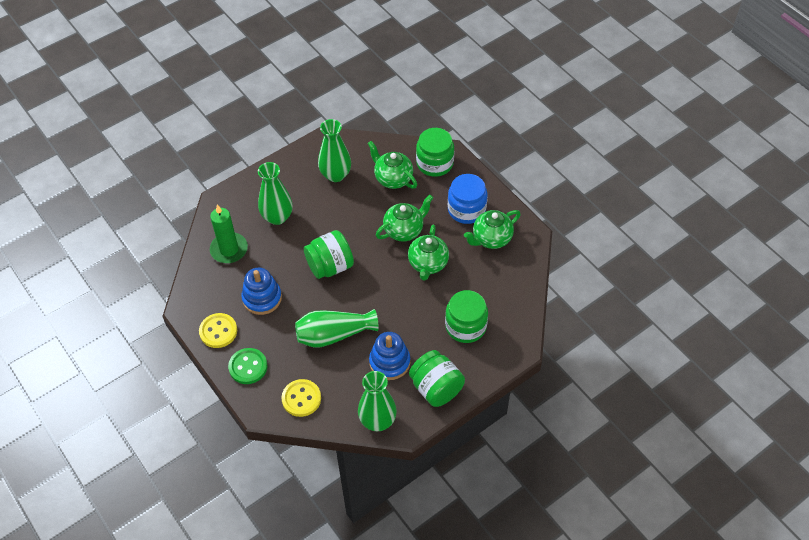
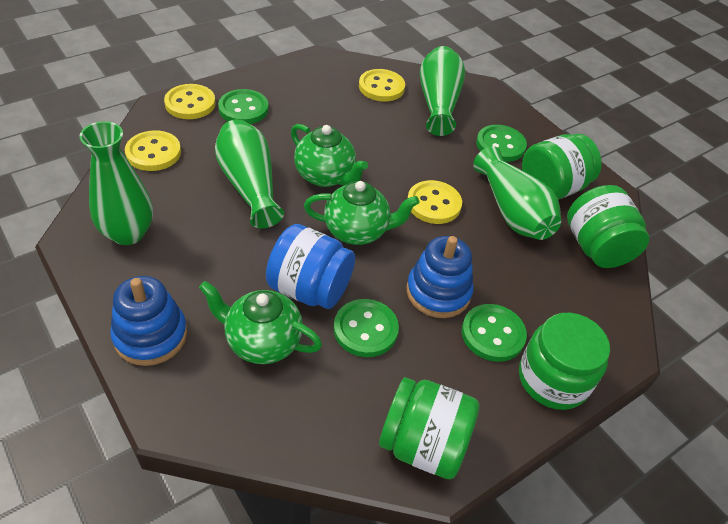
green button: [228,348,267,384] = 1 -> [218,89,269,124] [334,299,399,357] [462,304,527,362] [476,125,527,162] = 4
green candle: [210,205,248,263] = 1 -> none = 0
green teapot: [368,141,417,189] [376,195,433,242] [408,225,449,281] [464,210,521,249] = 4 -> [199,281,322,364] [291,124,368,187] [304,181,419,245] = 3
yellow button: [199,313,237,348] [281,379,321,417] = 2 -> [125,130,181,171] [164,84,216,119] [359,69,405,102] [407,180,462,224] = 4

